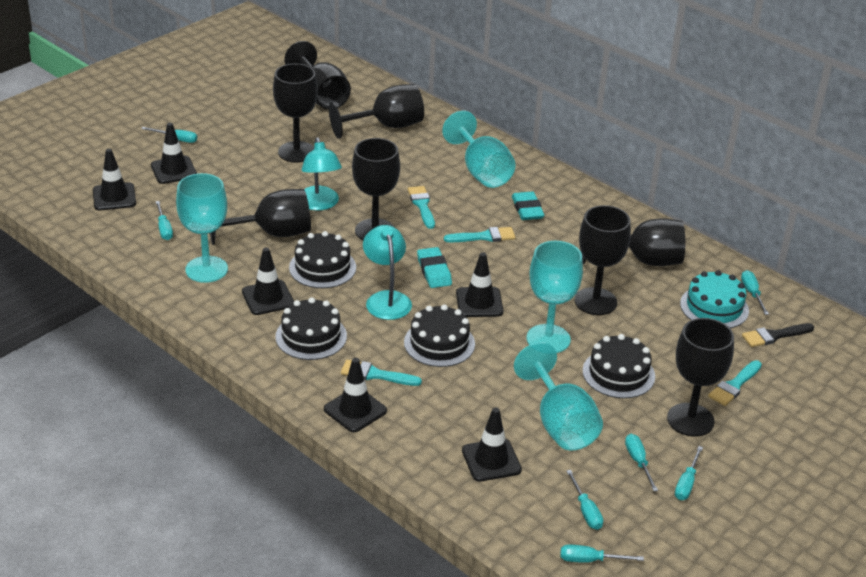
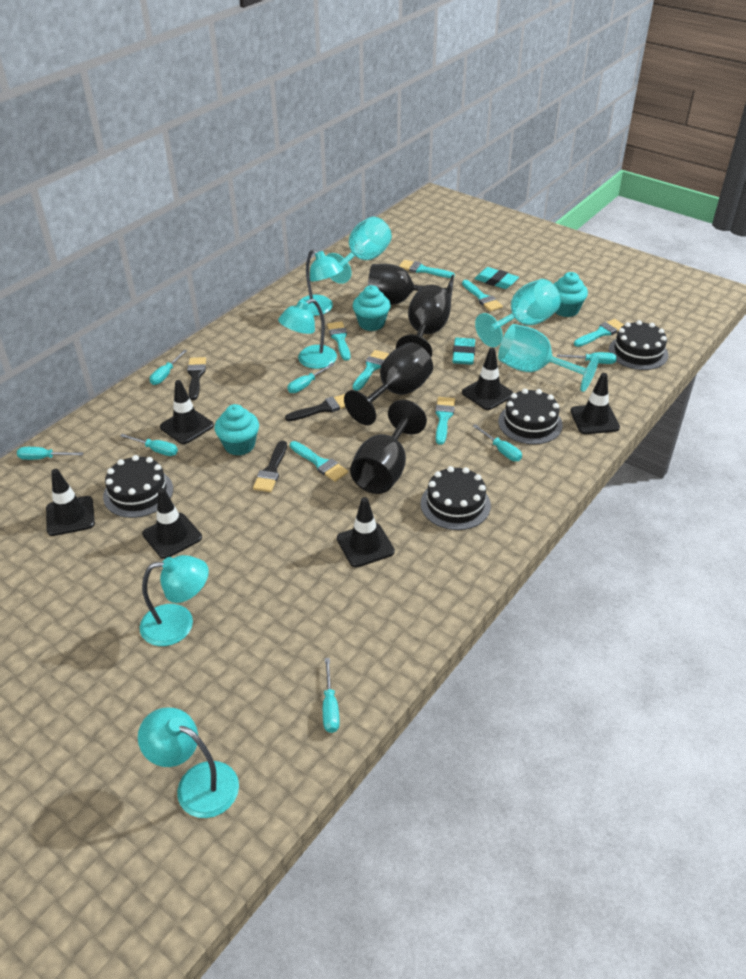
black brush: [742,323,814,347] = 1 -> [187,357,206,400] [253,441,287,492] [285,394,346,421] = 3
black goblet: [210,189,311,245] [273,64,318,163] [284,41,351,110] [329,84,424,139] [352,138,400,240] [575,205,631,315] [580,219,685,266] [667,318,734,437] = 8 -> [344,342,433,425] [350,400,427,494] [368,264,454,305] [396,285,451,357] = 4
turquoise brush: [341,360,422,386] [408,186,435,229] [444,227,515,242] [708,360,762,406] = 4 -> [290,441,348,482] [327,321,350,361] [353,350,389,391] [399,260,455,278] [435,397,455,445] [462,280,503,311] [574,319,624,347] = 7
turquoise cake: [680,270,749,328] = 1 -> none = 0
turquoise cupcake: none = 0 -> [215,404,259,456] [353,285,391,331] [554,272,588,317] = 3
turquoise goblet: [176,173,228,283] [442,111,516,188] [514,342,603,450] [526,241,583,353] = 4 -> [326,217,392,284] [475,279,561,347] [498,324,599,392] = 3
turquoise lamp: [301,137,342,211] [363,225,412,320] = 2 -> [138,707,239,818] [140,555,209,646] [278,299,337,369] [297,249,343,316] = 4

